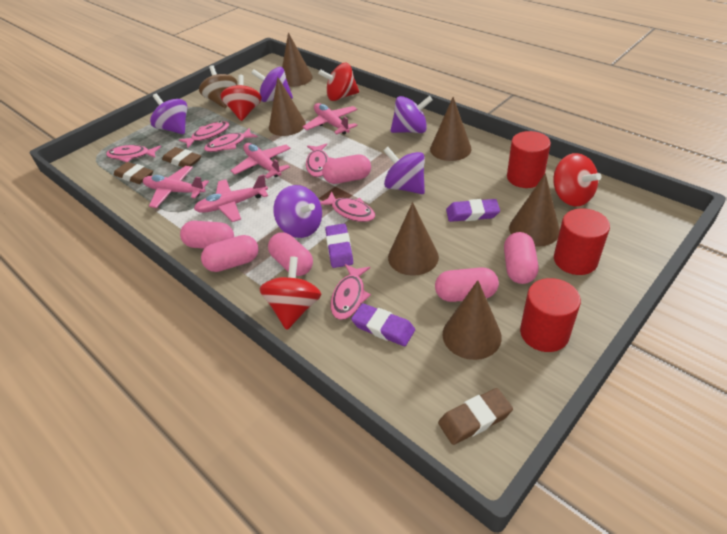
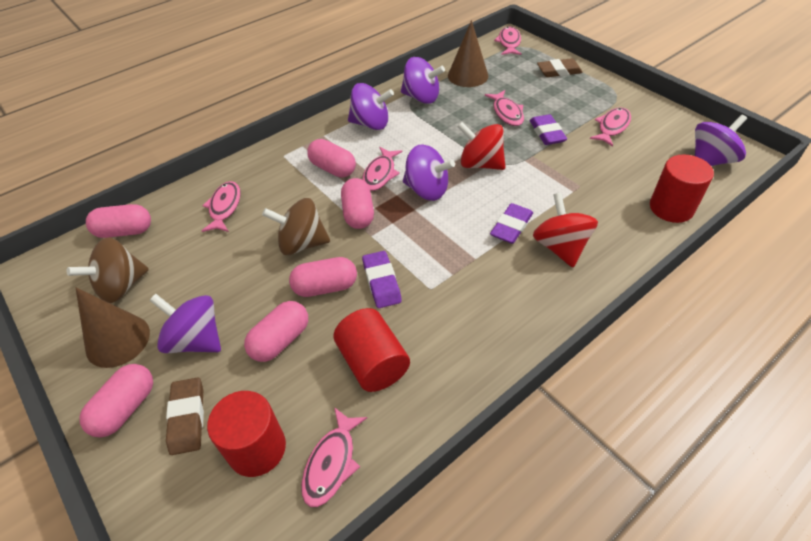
brown cone: [269,77,306,136] [282,32,313,87] [388,202,439,276] [430,97,472,161] [443,280,502,360] [509,173,560,247] = 6 -> [76,288,150,368] [448,20,488,87] = 2
brown eraser: [114,162,153,184] [162,147,201,167] [438,388,513,445] = 3 -> [166,377,204,455] [537,58,583,77] = 2
brown spinning top: [199,65,237,109] = 1 -> [66,237,149,303] [262,198,330,255] = 2
pink plane: [143,166,209,208] [194,174,268,222] [231,143,291,179] [303,103,358,135] = 4 -> none = 0
red spinning top: [220,74,262,121] [259,256,321,330] [318,63,359,101] [553,153,602,206] = 4 -> [457,122,505,170] [533,193,598,267] = 2

